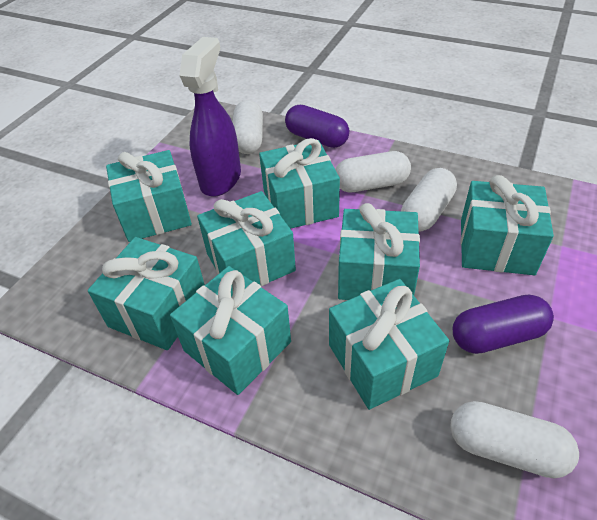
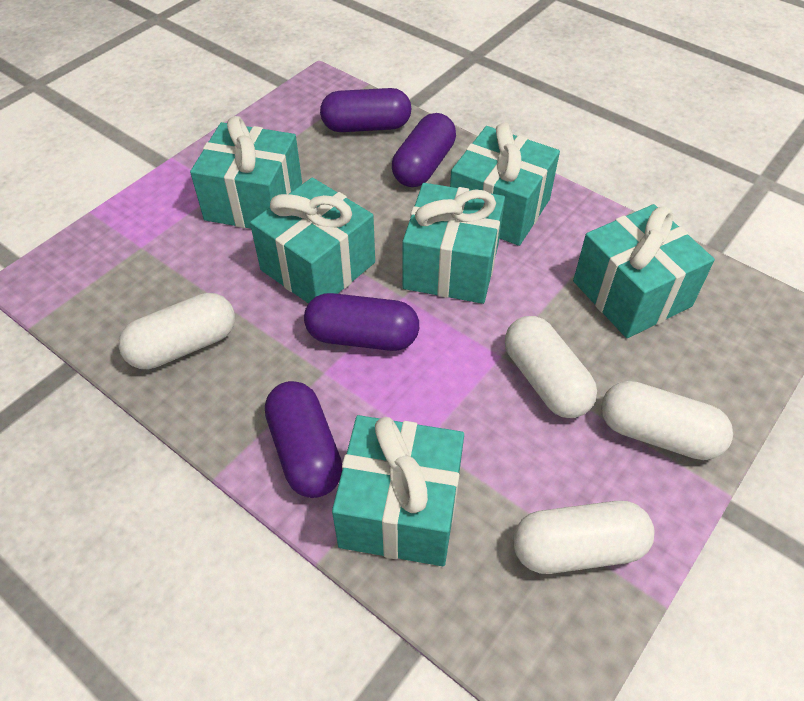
purple capsule: [285,105,349,148] [453,295,554,354] = 2 -> [265,381,342,498] [304,293,419,351] [320,88,411,132] [392,113,456,187] = 4
purple spray bottle: [179,37,241,197] = 1 -> none = 0
turquoise gift: [88,237,205,350] [106,150,192,242] [170,266,291,395] [197,191,296,286] [259,138,340,229] [329,279,449,410] [338,203,420,300] [461,175,554,275] = 8 -> [190,116,302,229] [250,177,375,304] [332,415,464,566] [403,183,505,304] [450,123,560,246] [573,204,715,338] = 6

